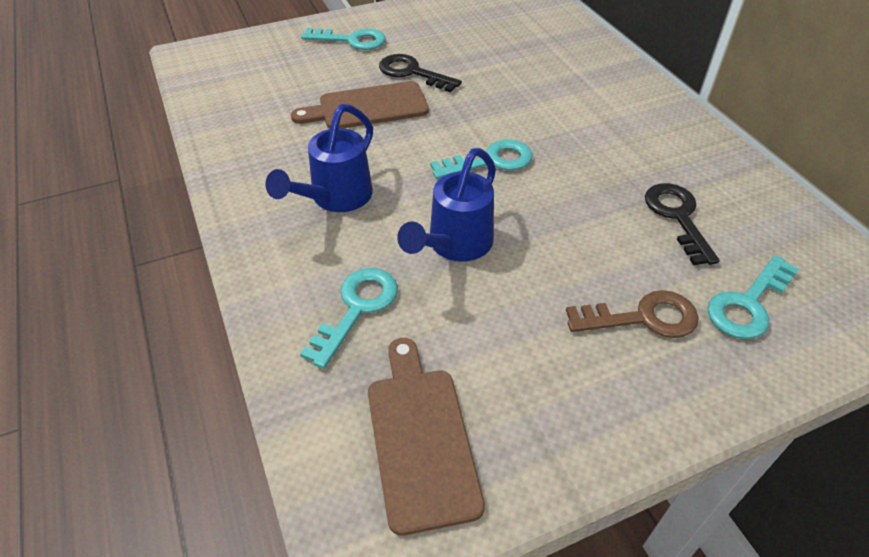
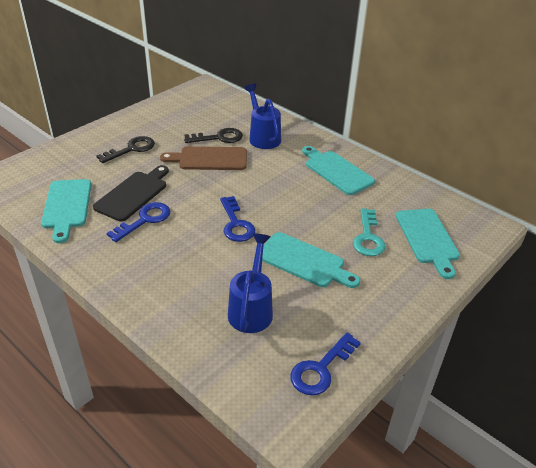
black cutting board: none = 0 -> [93,165,169,222] = 1
blue key: none = 0 -> [107,202,170,242] [220,196,255,242] [290,332,361,395] = 3
brown cutting board: [291,81,429,129] [368,338,485,536] = 2 -> [160,146,247,170] = 1
brown key: [566,290,699,338] = 1 -> none = 0
turquoise cutting board: none = 0 -> [41,179,91,243] [262,232,360,288] [302,146,375,195] [396,209,460,279] = 4
turquoise key: [300,268,398,369] [301,28,386,50] [430,139,532,179] [708,255,799,339] = 4 -> [353,208,386,256] = 1

